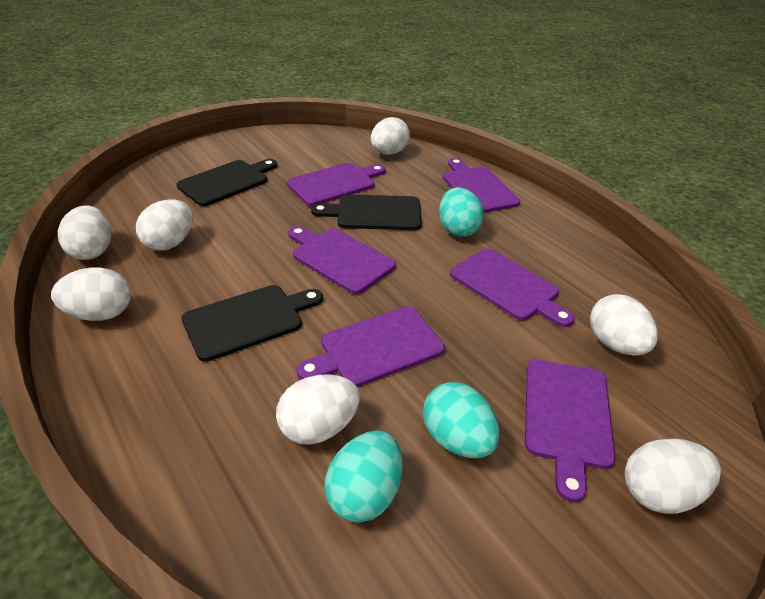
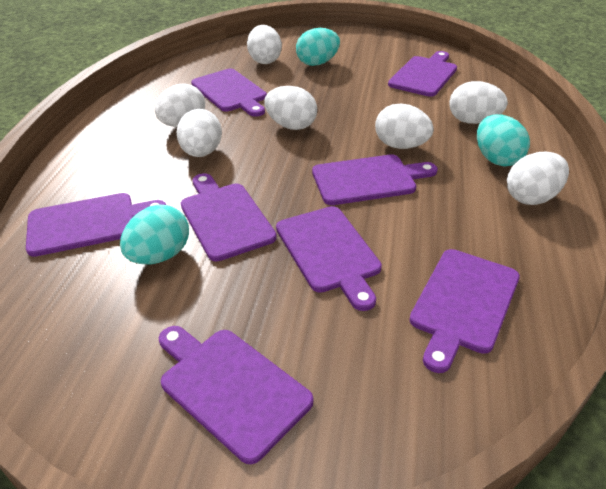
black cutting board: [176,159,277,206] [181,285,323,362] [311,194,422,230] = 3 -> none = 0
purple cutting board: [287,163,386,206] [288,226,396,294] [297,307,445,387] [443,158,520,213] [450,248,574,327] [525,359,615,502] = 6 -> [26,193,166,257] [159,326,313,464] [181,173,277,261] [191,69,267,117] [276,206,382,311] [312,154,438,205] [388,51,457,97] [410,249,520,373] = 8

